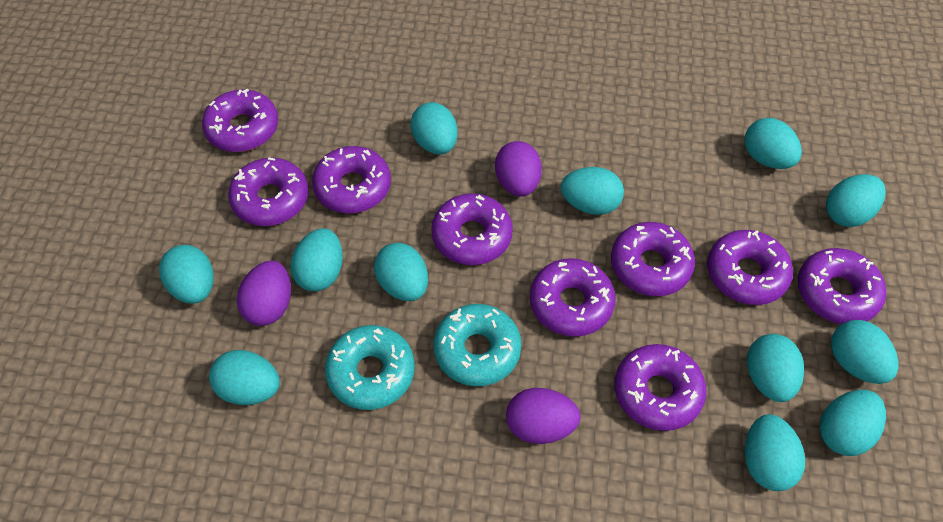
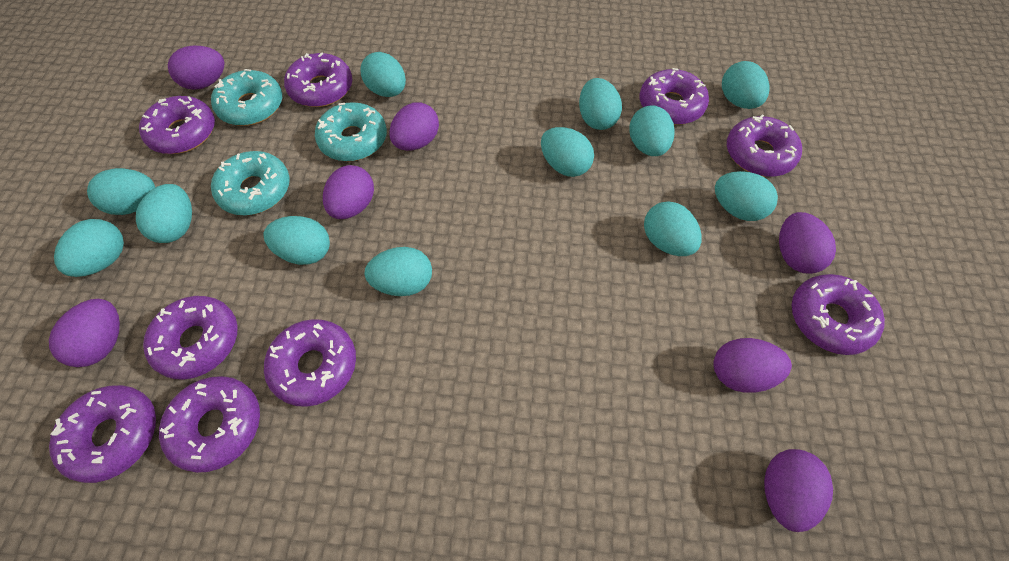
purple egg: [237,261,291,326] [495,141,542,197] [506,388,581,444] = 3 -> [49,299,120,367] [168,46,224,90] [323,165,374,219] [389,102,439,151] [714,338,792,393] [764,449,833,532] [779,212,836,274] = 7
turquoise donut: [325,325,415,410] [433,304,522,386] = 2 -> [211,69,282,126] [211,151,290,215] [315,102,387,161] = 3

